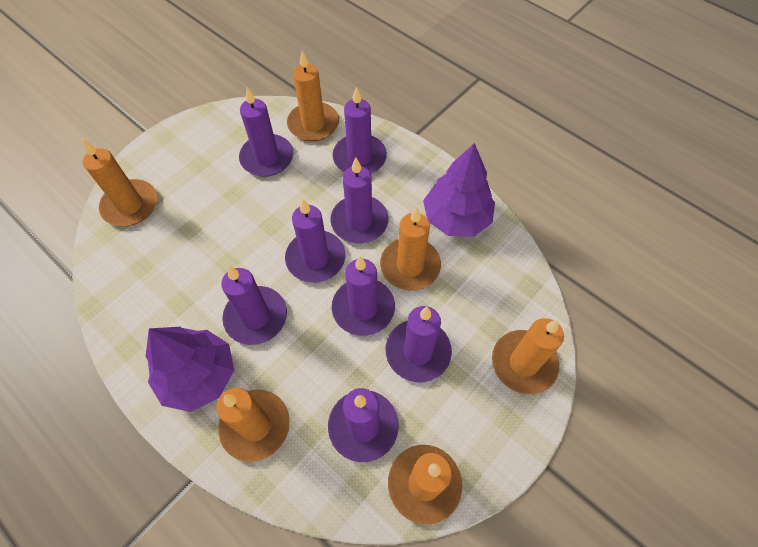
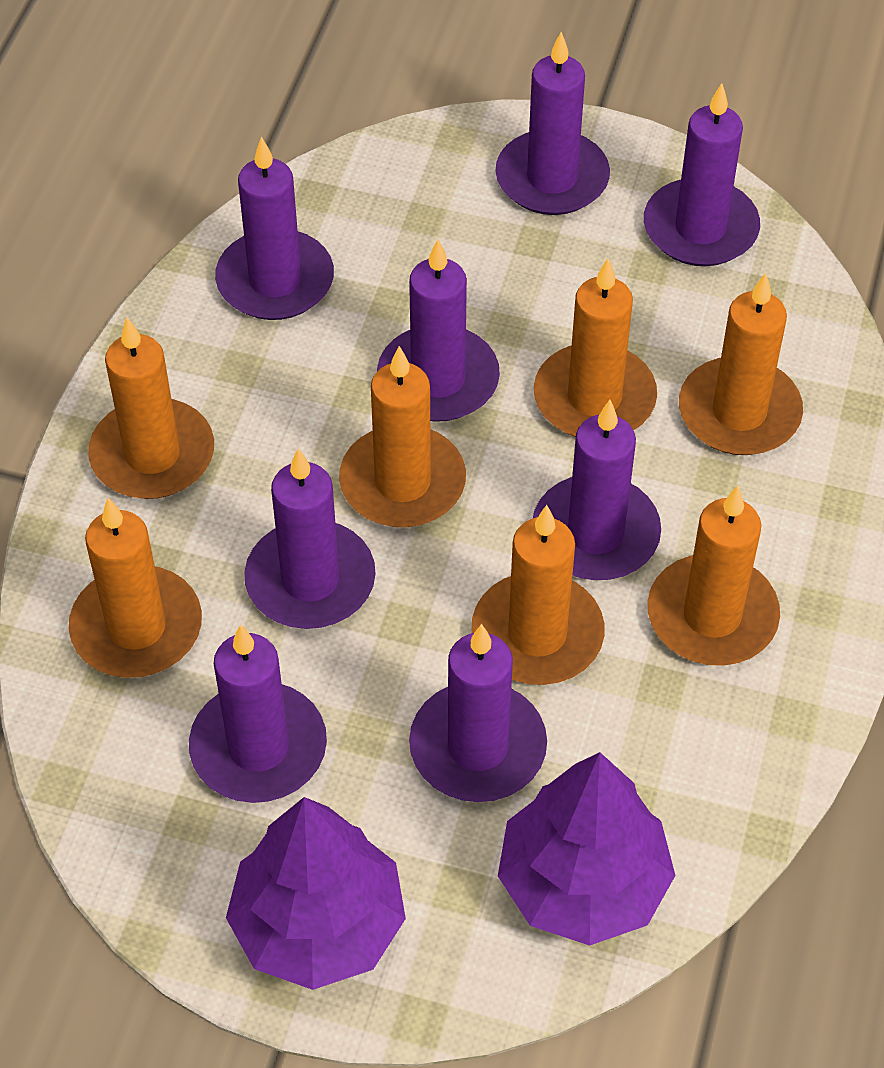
orange candle: [82,139,157,226] [216,388,290,462] [287,51,339,142] [380,207,441,290] [388,445,462,524] [492,318,564,394] = 6 -> [69,498,202,678] [88,317,214,499] [339,346,466,527] [471,505,605,685] [534,259,657,437] [647,486,780,666] [679,273,803,455] = 7

